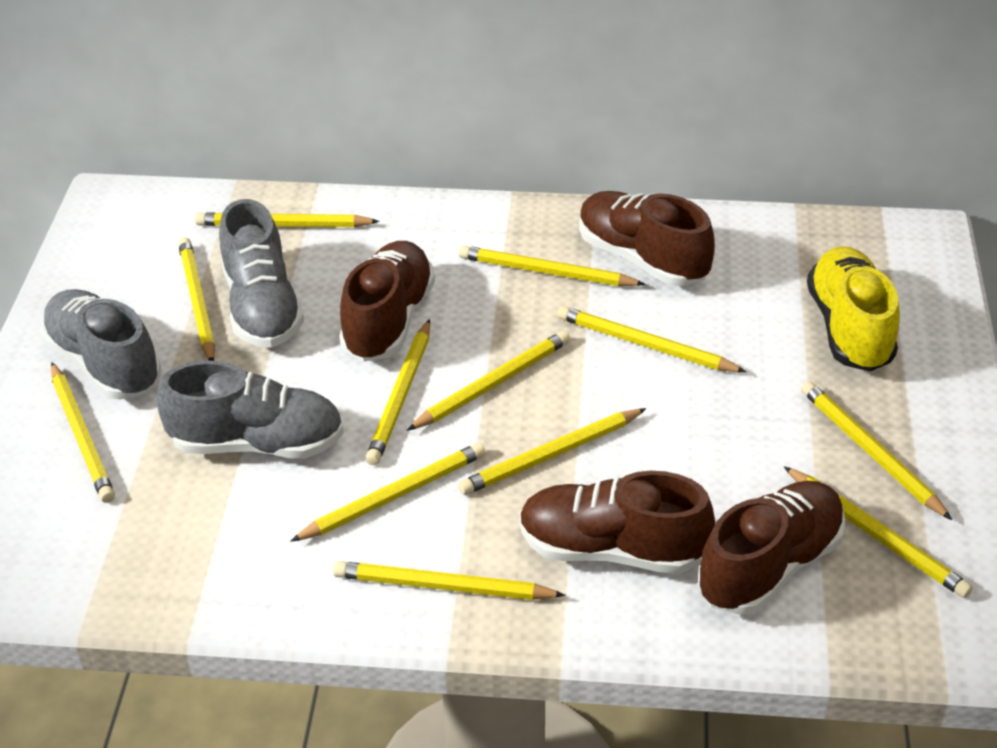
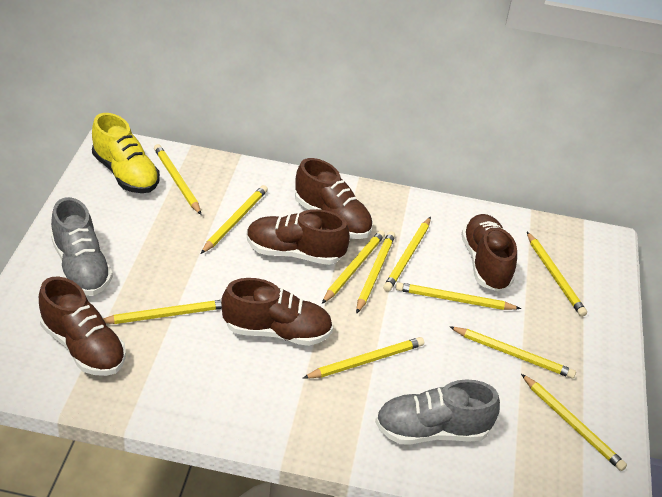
brown shoe: [339,241,435,362] [520,471,715,574] [579,191,715,286] [698,481,846,615] = 4 -> [39,277,126,376] [221,278,333,346] [247,209,350,265] [295,158,373,239] [461,214,517,291] = 5
grey shoe: [41,289,161,400] [157,361,344,459] [219,199,304,348] = 3 -> [51,197,113,296] [375,379,500,445] = 2
yellow pencil: [51,362,115,503] [178,237,215,361] [195,213,380,227] [290,443,486,542] [333,561,566,600] [365,319,430,465] [407,331,570,431] [458,408,646,495] [459,245,645,286] [557,306,746,372] [784,466,973,598] [801,381,952,520] = 12 -> [103,300,222,324] [154,144,201,215] [201,185,268,254] [303,337,424,379] [322,230,385,304] [356,231,395,314] [383,217,431,292] [396,282,521,310] [449,326,576,379] [521,374,627,471] [527,232,587,317] = 11

